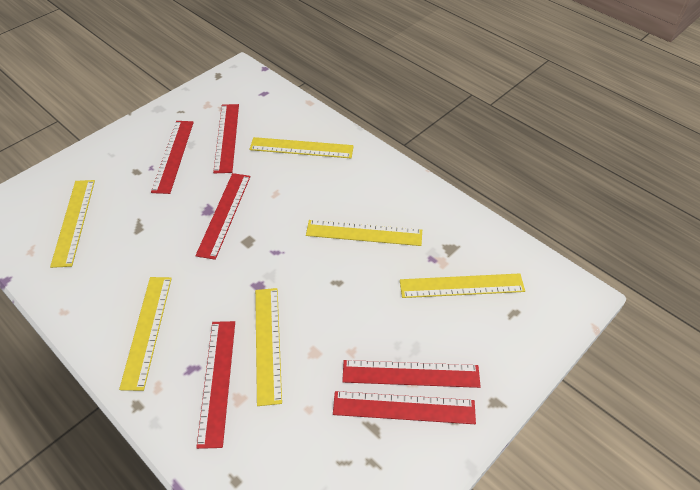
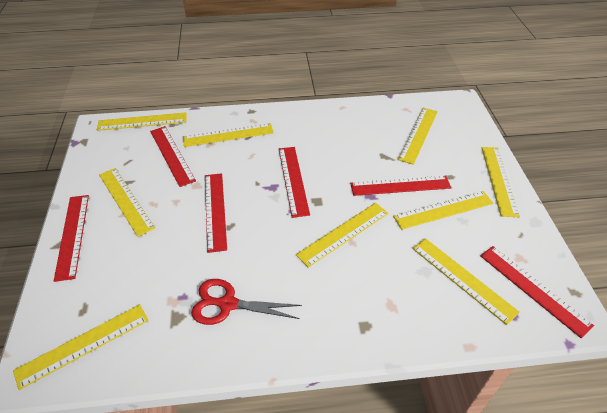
red scissors: none = 0 -> [191,279,302,325] = 1
yellow ruler: [50,180,95,268] [119,277,172,391] [249,137,354,158] [255,288,282,406] [306,220,422,246] [400,273,525,298] = 6 -> [13,304,149,390] [97,112,186,131] [99,168,155,237] [183,123,274,147] [296,203,389,268] [393,191,494,230] [398,108,438,165] [413,238,520,325] [482,147,520,217] = 9

